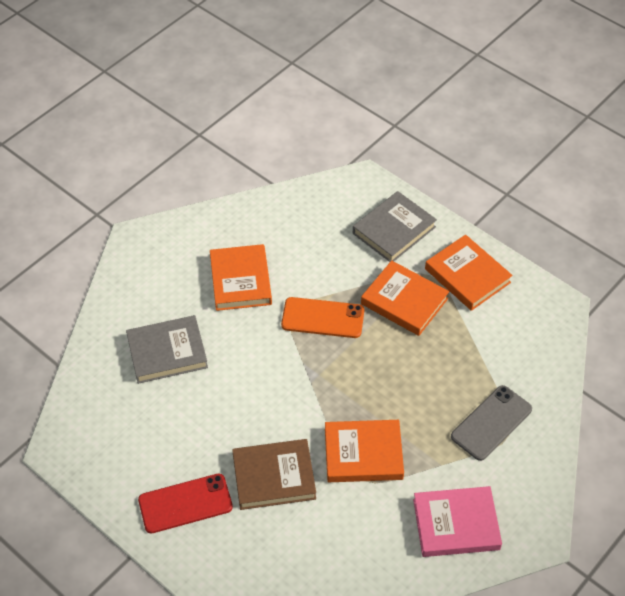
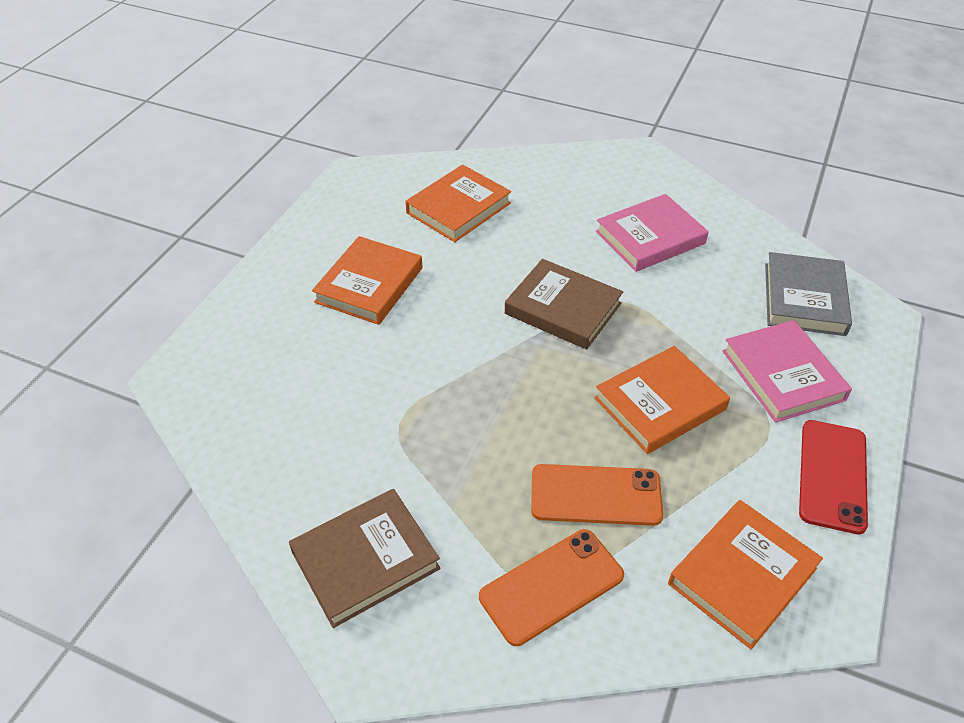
brown book: [232,439,316,510] = 1 -> [289,489,441,628] [505,259,623,350] = 2
grey book: [126,315,208,384] [353,191,437,262] = 2 -> [765,252,852,336] = 1
grey phone: [451,385,532,461] = 1 -> none = 0
orange phone: [281,297,364,338] = 1 -> [479,529,624,646] [531,464,663,526] = 2
pink book: [413,486,502,557] = 1 -> [596,194,709,272] [722,320,852,423] = 2

